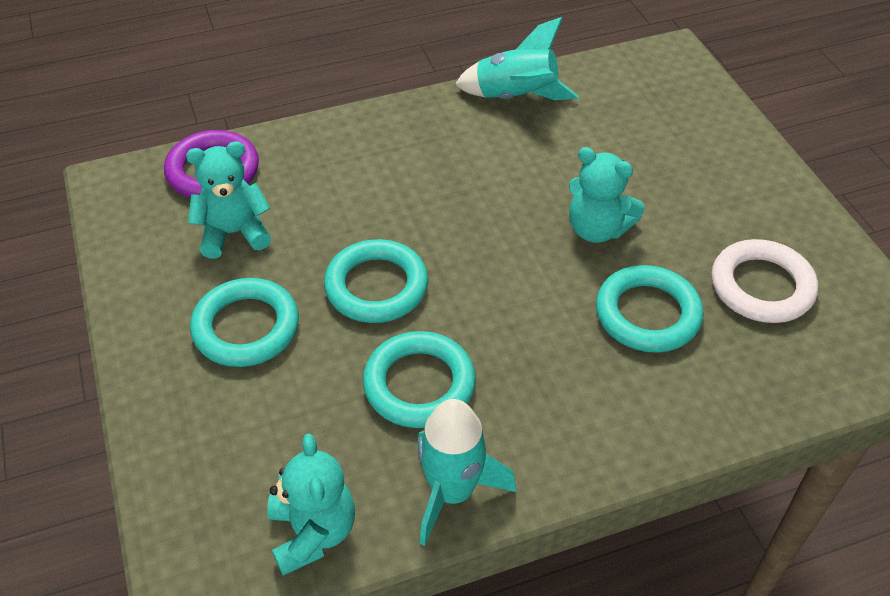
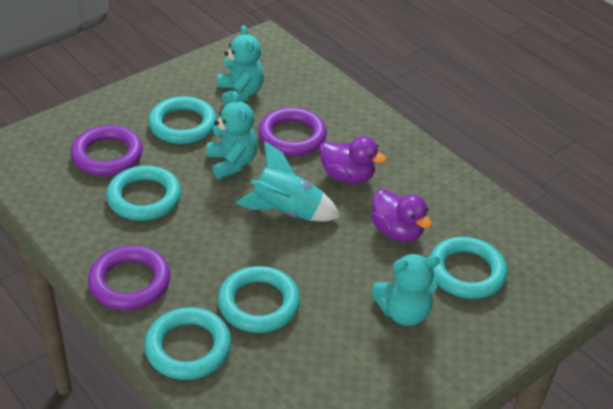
purple duck: none = 0 -> [319,136,387,184] [371,189,432,242] = 2
purple ring: [164,130,259,198] = 1 -> [71,125,143,176] [88,245,170,310] [258,107,327,156] = 3
turquoise ring: [190,278,299,367] [324,239,428,323] [363,331,476,428] [596,265,704,353] = 4 -> [106,166,181,221] [144,307,231,380] [148,96,217,144] [218,266,300,333] [430,237,507,299] = 5
turquoise rocket: [417,399,516,546] [455,17,579,100] = 2 -> [235,141,341,222] = 1
white ring: [712,239,818,323] = 1 -> none = 0

